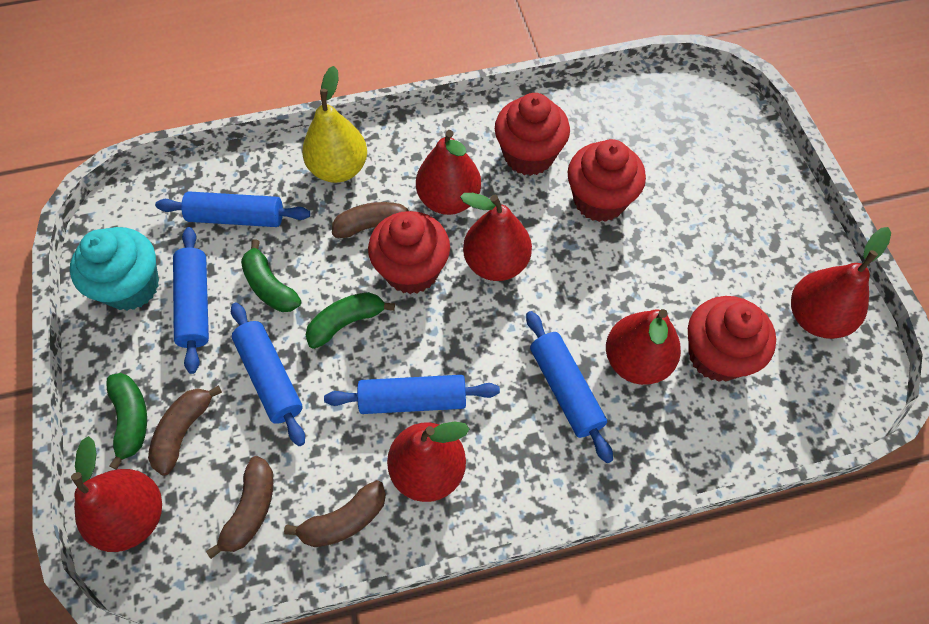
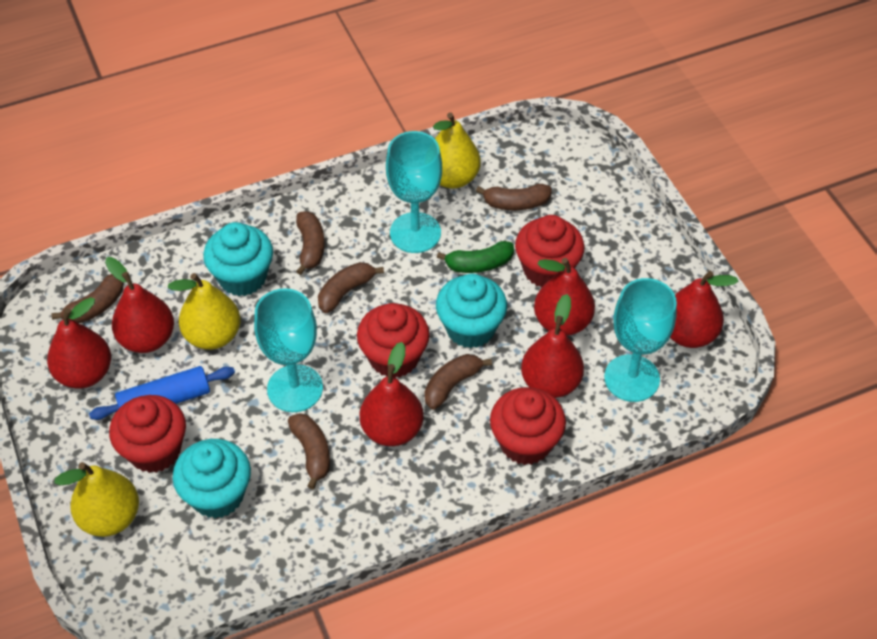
blue rolling pin: [155,191,310,227] [173,227,209,374] [231,303,305,446] [324,375,500,414] [526,311,613,463] = 5 -> [89,366,235,420] = 1
brown banana: [148,386,222,476] [206,456,274,559] [284,480,386,547] [332,202,409,238] = 4 -> [52,274,124,323] [288,413,330,489] [296,211,325,275] [318,262,384,313] [424,354,492,410] [476,184,552,210] = 6
green banana: [107,373,147,470] [241,240,301,312] [306,292,395,349] = 3 -> [437,241,514,273] = 1
turquoise cupcake: [70,227,159,311] = 1 -> [173,439,251,518] [203,222,273,296] [436,274,507,348] = 3
turquoise goblet: none = 0 -> [254,288,323,412] [386,131,442,253] [604,278,677,402] = 3
yellow pear: [302,66,367,183] = 1 -> [55,462,139,537] [167,273,241,350] [433,112,481,189] = 3

